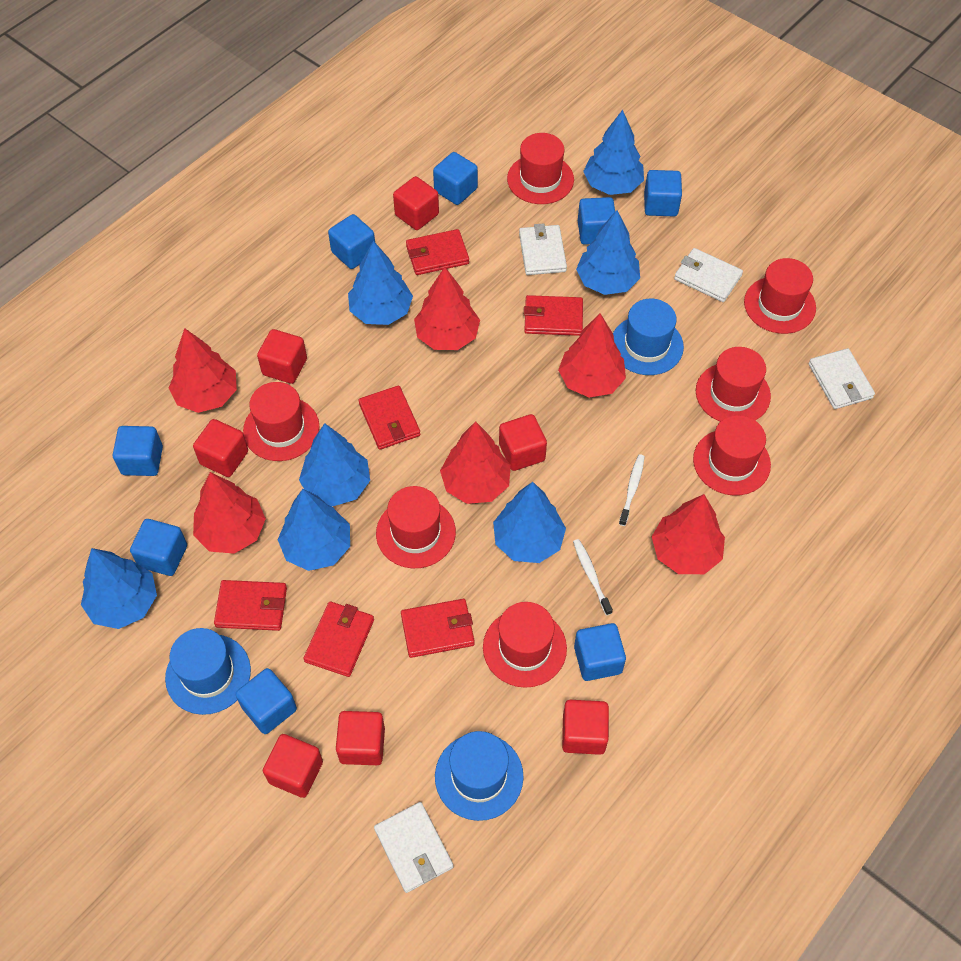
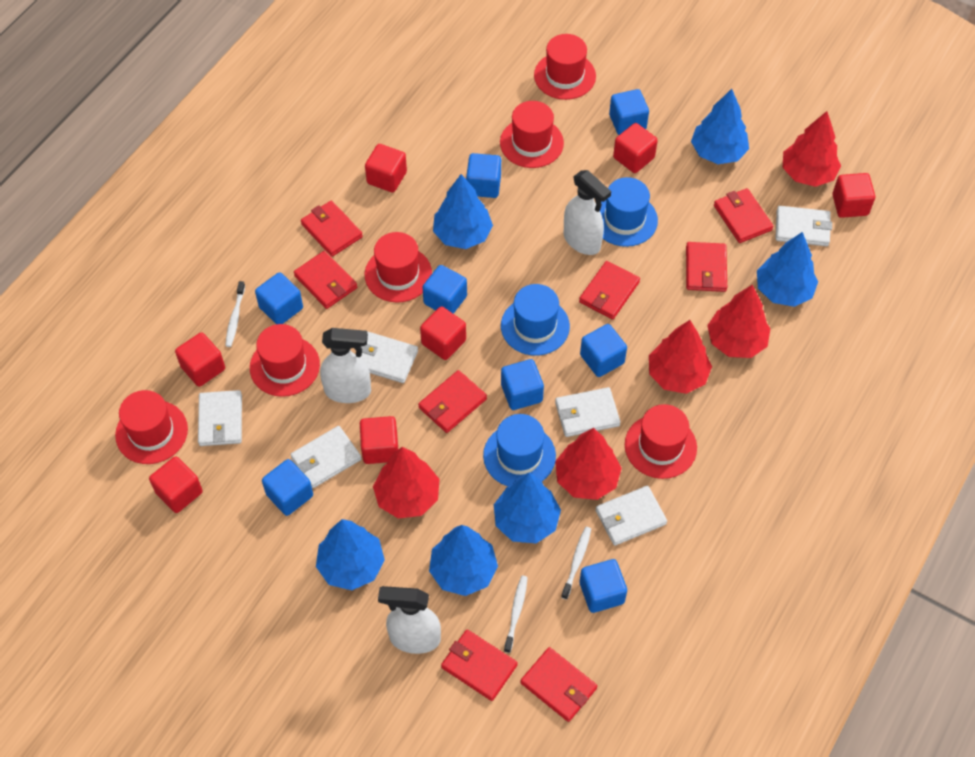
blue tree: [81,548,157,629] [278,489,350,571] [299,423,370,507] [348,241,413,325] [493,482,566,563] [576,210,640,295] [583,110,644,195] = 7 -> [316,519,385,590] [429,525,498,596] [433,174,493,249] [494,473,561,543] [691,89,749,164] [757,232,818,307] = 6
red hat: [243,382,319,461] [376,486,456,568] [483,602,567,688] [507,133,574,204] [693,415,771,495] [696,347,771,422] [744,258,816,334] = 7 -> [115,390,188,464] [250,324,320,397] [365,232,432,303] [500,101,564,168] [534,34,596,100] [625,404,697,479] = 6
red tree: [169,328,237,413] [193,472,266,554] [414,267,480,350] [440,421,511,504] [558,313,626,398] [652,494,725,574] = 6 -> [373,447,440,518] [555,428,622,500] [649,320,712,394] [707,285,771,358] [782,111,841,187] = 5
red wallet: [214,580,287,631] [303,601,374,677] [359,386,421,450] [401,599,475,658] [406,229,469,275] [524,295,583,336] = 6 -> [294,251,357,309] [301,201,363,257] [418,370,487,433] [441,629,518,701] [520,647,597,722] [579,261,640,320] [686,242,727,292] [714,188,773,243] = 8
white spray bottle: none = 0 -> [320,328,371,403] [378,586,441,654] [564,170,611,255] = 3
white toothbrush: [573,539,613,616] [619,454,645,526] = 2 -> [225,281,245,347] [504,575,528,653] [561,527,591,600] = 3
white wallet: [374,802,453,893] [519,223,567,275] [674,248,743,302] [808,348,875,409] = 4 -> [198,390,242,446] [290,426,361,488] [360,331,418,383] [555,387,621,437] [595,486,667,546] [775,206,832,246] = 6

